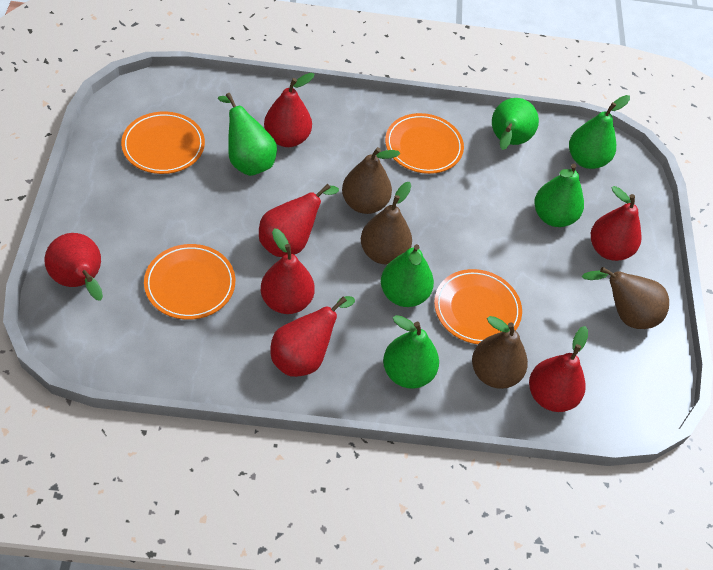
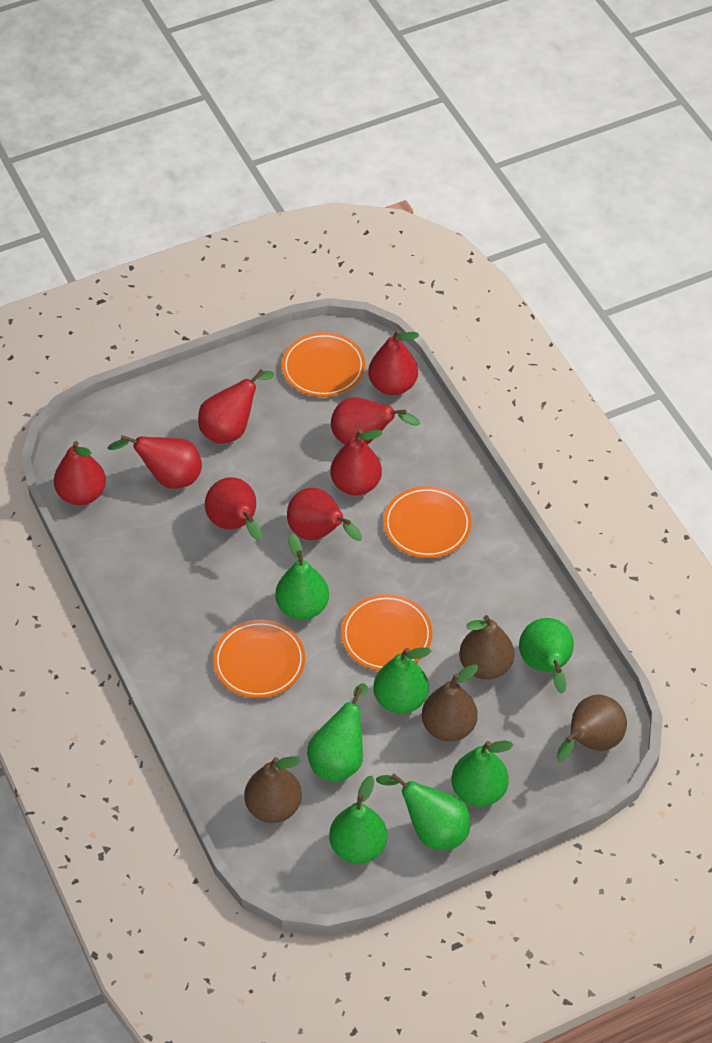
green pear: [218,93,277,176] [381,244,434,307] [383,315,439,389] [492,98,539,150] [534,164,584,227] [569,95,630,169] = 6 -> [275,533,329,620] [307,684,368,782] [329,776,387,864] [373,647,431,714] [376,773,470,850] [451,741,513,807] [519,618,574,694] = 7
red pear: [44,233,103,301] [259,184,339,257] [261,228,315,314] [264,73,315,147] [271,296,355,377] [529,326,588,412] [591,186,642,261] = 7 -> [54,441,106,505] [107,435,202,489] [198,369,274,444] [205,477,262,540] [287,488,362,541] [330,429,383,496] [331,397,420,445] [368,329,419,395] = 8

